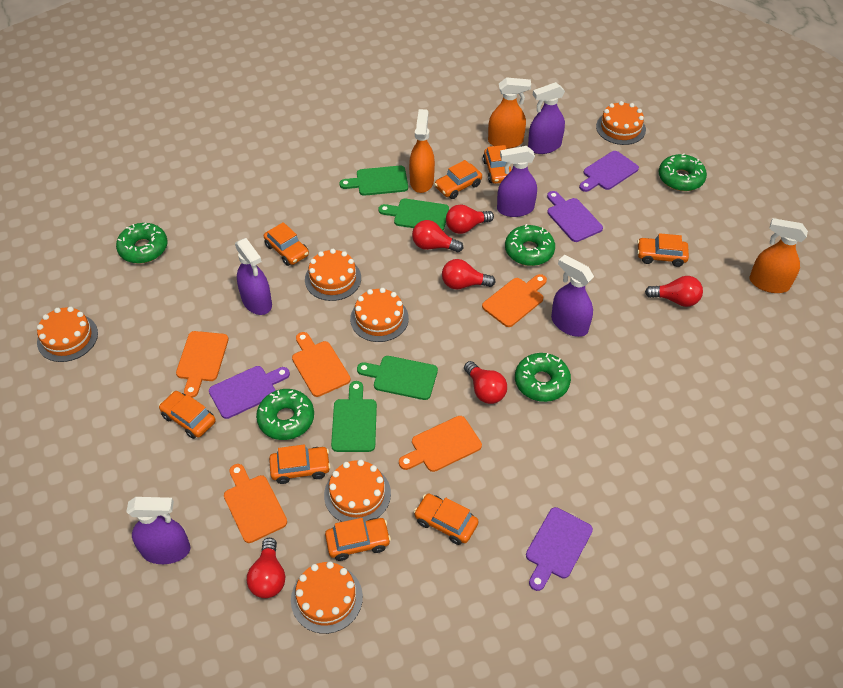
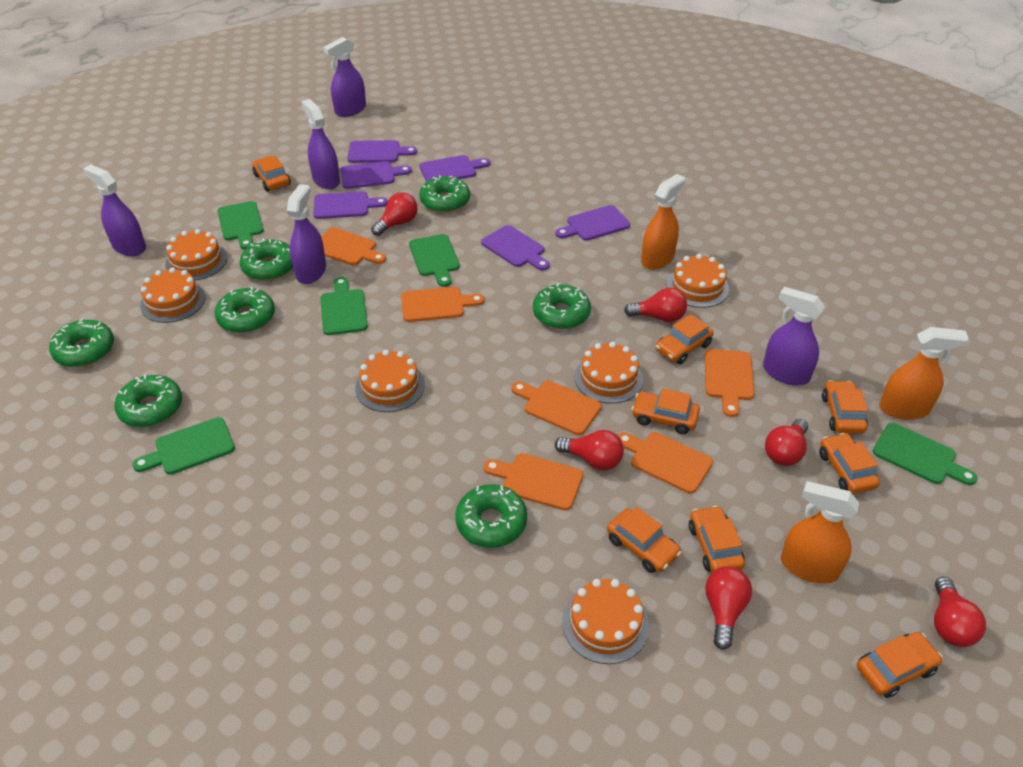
green cutting board: [331,381,377,452] [339,166,408,196] [357,356,438,400] [378,199,449,230] = 4 -> [132,417,235,475] [217,201,264,250] [320,277,368,335] [409,234,460,287] [873,423,978,485] = 5
green donut: [116,223,167,264] [256,389,314,440] [505,224,555,266] [515,353,571,402] [659,153,707,191] = 5 -> [49,318,114,367] [114,375,182,427] [215,287,275,333] [240,239,293,281] [419,175,470,213] [455,484,527,548] [533,283,591,329] = 7
orange cutting board: [176,331,229,398] [224,464,287,543] [292,332,351,397] [399,416,482,472] [482,274,547,327] = 5 -> [321,228,386,266] [401,287,484,322] [483,453,583,510] [511,381,602,435] [617,432,713,494] [705,349,754,417] = 6
purple cutting board: [209,366,290,419] [526,507,593,591] [547,191,603,242] [579,151,639,192] = 4 -> [313,191,388,219] [340,161,412,189] [347,140,417,163] [419,155,490,182] [481,225,550,271] [555,205,630,241] = 6

